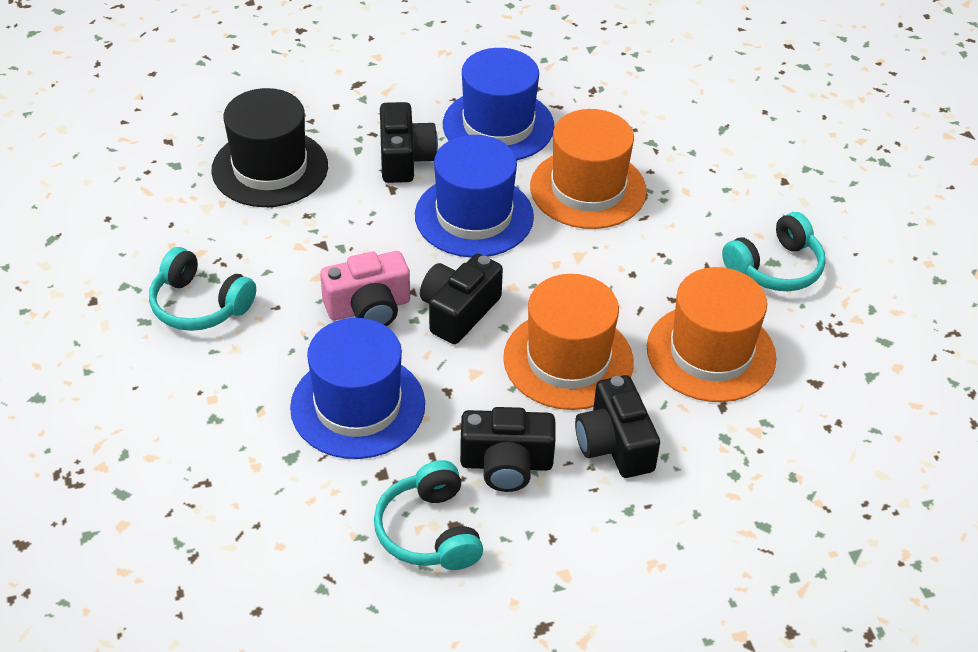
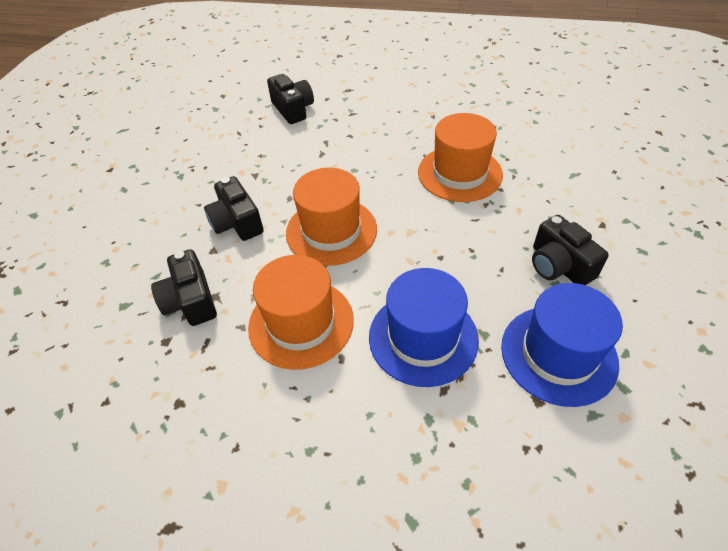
black hat: [211,88,328,207] = 1 -> none = 0
blue hat: [290,318,425,459] [415,135,534,258] [443,48,554,160] = 3 -> [369,268,479,387] [501,283,623,407] = 2
pink camera: [320,251,410,326] = 1 -> none = 0
turquoise headphones: [149,247,256,331] [374,460,483,570] [722,212,826,291] = 3 -> none = 0

